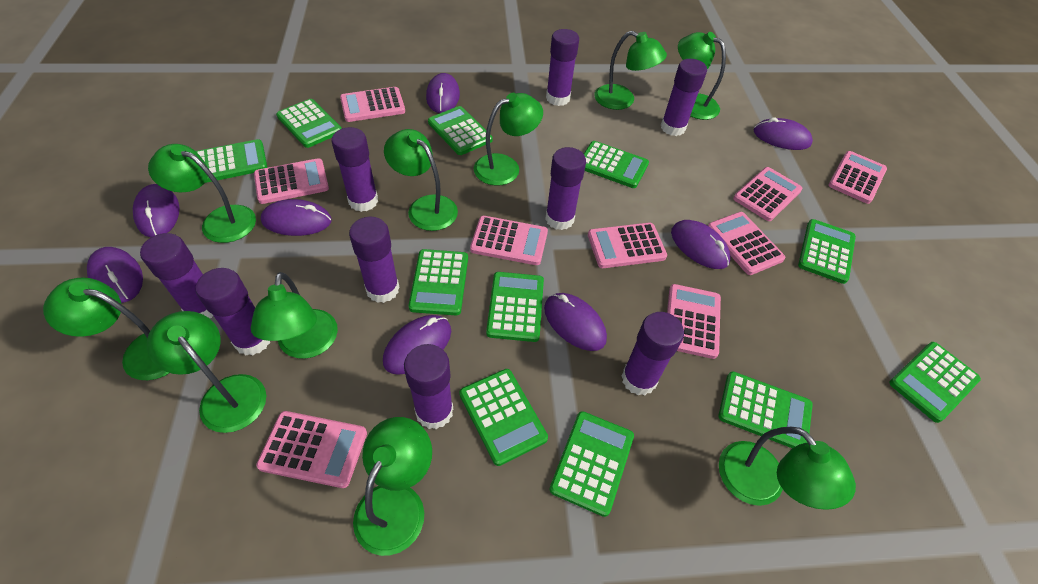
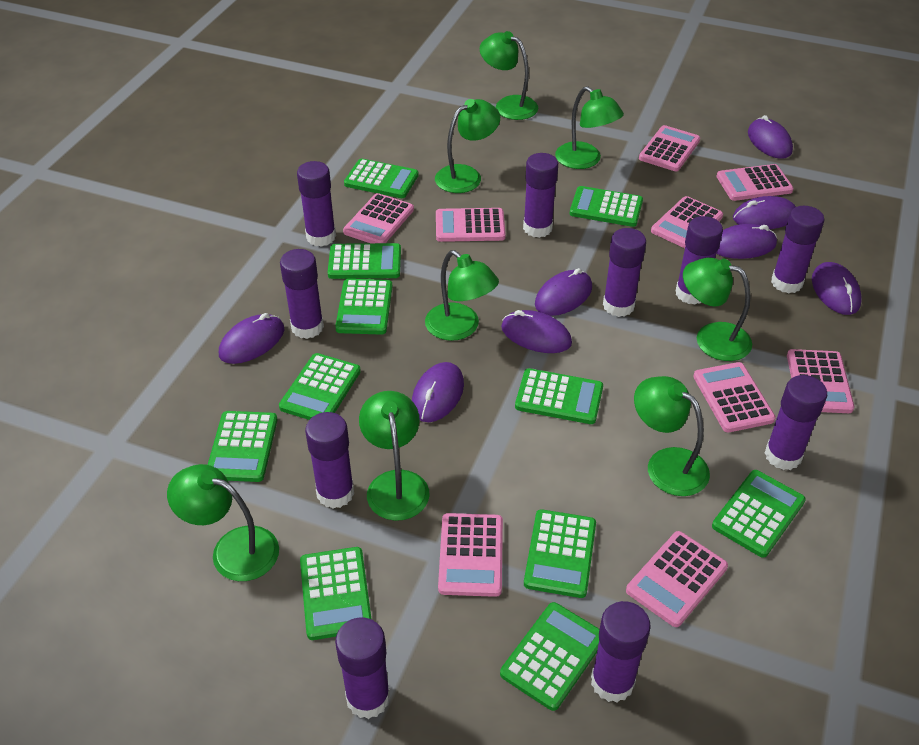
green lamp: [43,277,169,380] [147,311,266,433] [148,144,256,243] [251,272,338,359] [353,417,432,556] [384,129,458,231] [474,93,543,186] [594,31,667,110] [678,32,726,120] [719,427,856,510] = 10 -> [167,464,279,581] [359,391,430,521] [425,250,499,341] [435,99,500,193] [480,31,538,120] [555,86,624,169] [634,376,710,496] [683,257,752,361] = 8
purple glue stick: [140,233,213,318] [196,268,270,356] [331,127,378,212] [349,217,400,303] [404,344,453,429] [545,147,586,230] [546,29,579,106] [621,312,684,395] [661,59,707,136] = 9 -> [280,249,324,339] [297,161,336,247] [305,412,354,508] [335,617,390,719] [523,153,558,238] [591,601,651,702] [603,228,646,317] [676,216,723,305] [765,375,827,470] [771,206,824,293] = 10

